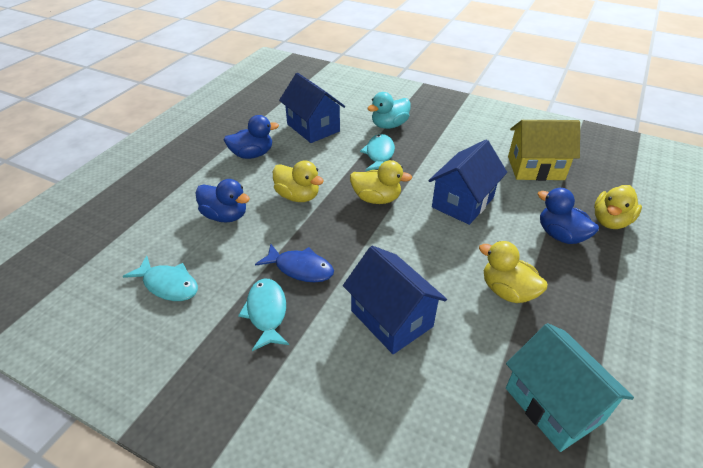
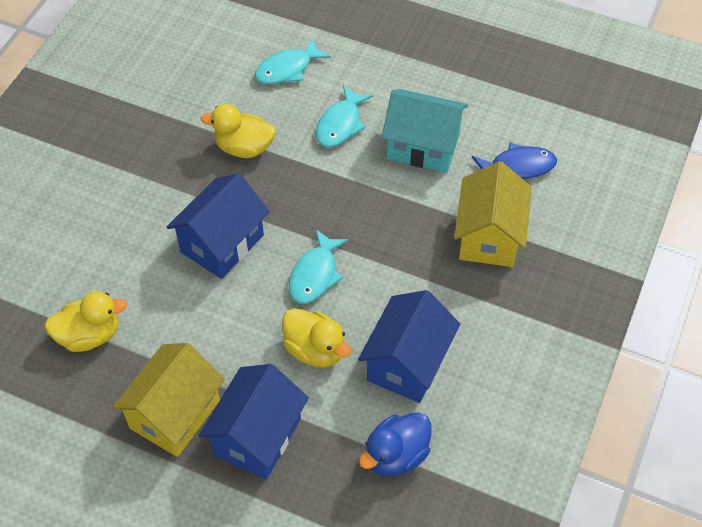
blue duck: [196,179,250,223] [224,115,279,159] [538,188,599,244] = 3 -> [359,413,431,477] = 1
turquoise duck: [367,92,411,129] = 1 -> none = 0
yellow duck: [273,160,324,202] [350,160,412,204] [479,241,548,303] [594,185,642,229] = 4 -> [45,291,127,352] [201,104,275,158] [282,308,351,367] = 3
yellow house: [508,120,580,181] = 1 -> [112,343,225,457] [454,161,532,267] = 2

